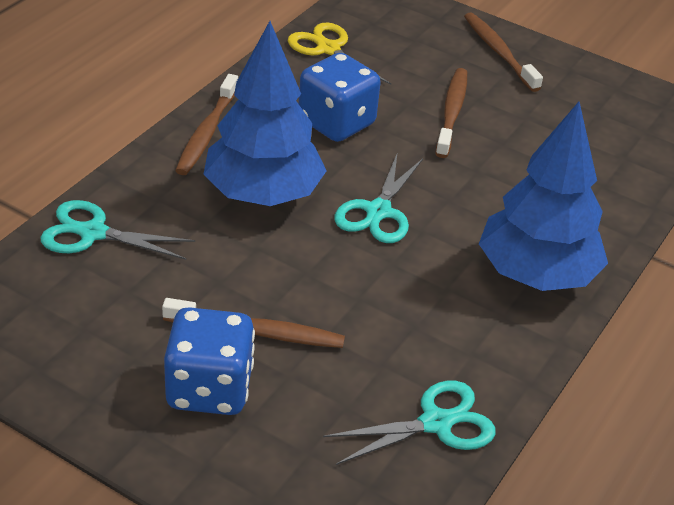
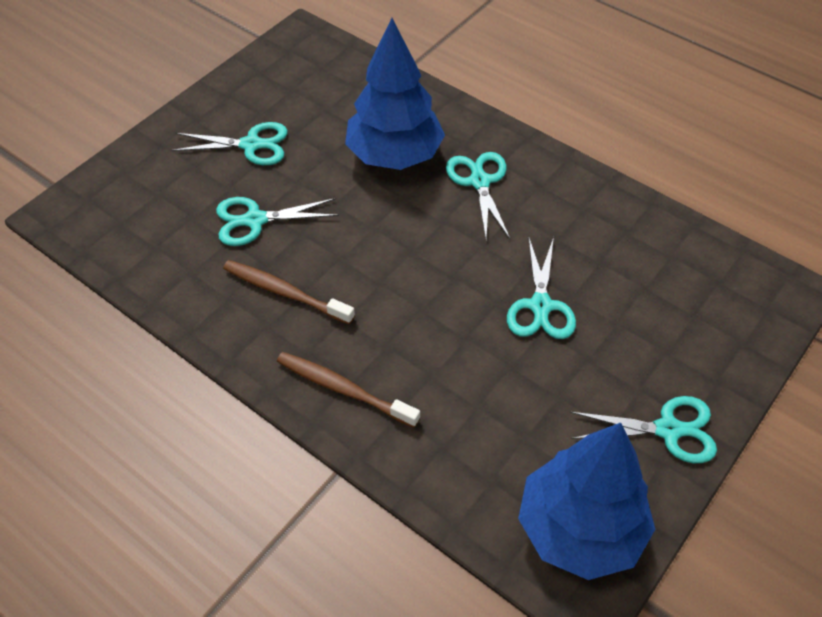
blue dice: [164,307,255,415] [299,53,381,142] = 2 -> none = 0
brown toothbrush: [162,298,345,348] [175,74,238,175] [435,68,467,158] [464,12,543,92] = 4 -> [223,260,355,325] [277,352,420,428] = 2
turquoise scissors: [40,200,195,260] [323,380,496,465] [334,152,423,243] = 3 -> [172,122,288,165] [216,197,339,246] [446,152,510,239] [507,237,576,339] [570,396,717,463] = 5
yellow scissors: [288,23,391,85] = 1 -> none = 0

